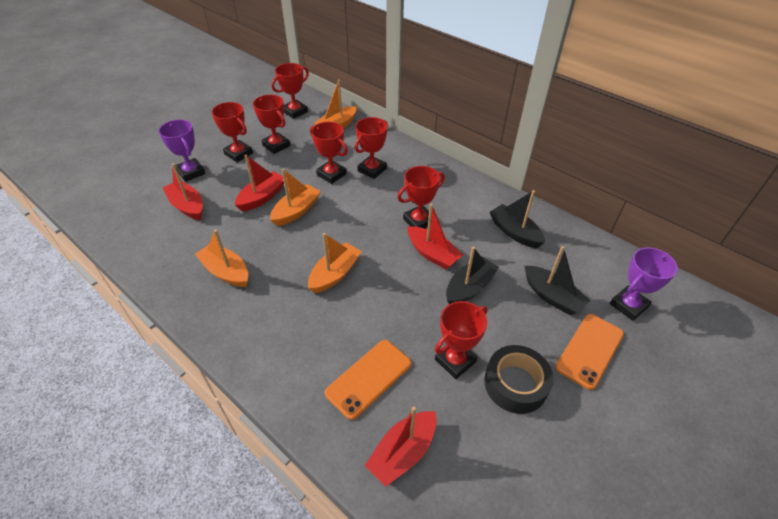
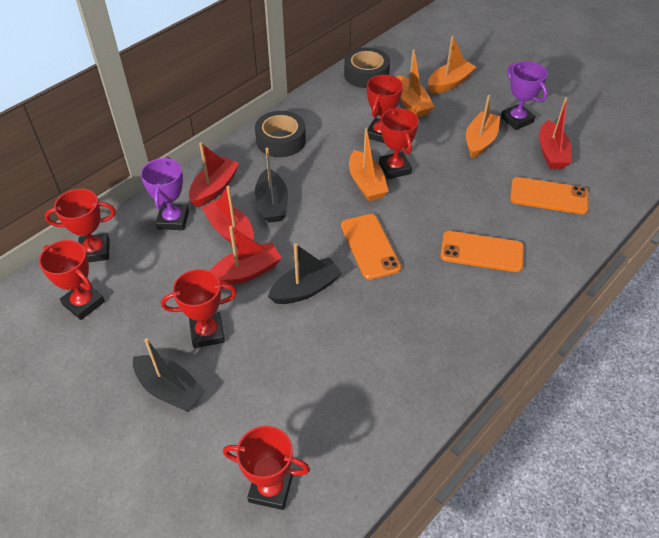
black tape: [484,345,553,414] = 1 -> [255,111,306,157] [344,47,390,88] = 2
orange phone: [325,340,411,420] [555,314,624,390] = 2 -> [341,214,401,280] [440,231,524,272] [510,177,588,214] = 3
red trophy: [212,102,253,162] [253,95,290,154] [271,63,309,119] [310,122,348,184] [355,117,388,179] [397,166,445,228] [435,301,487,379] = 7 -> [39,240,105,320] [44,189,116,263] [161,269,237,348] [223,426,310,510] [367,75,403,143] [379,108,419,179] = 6

